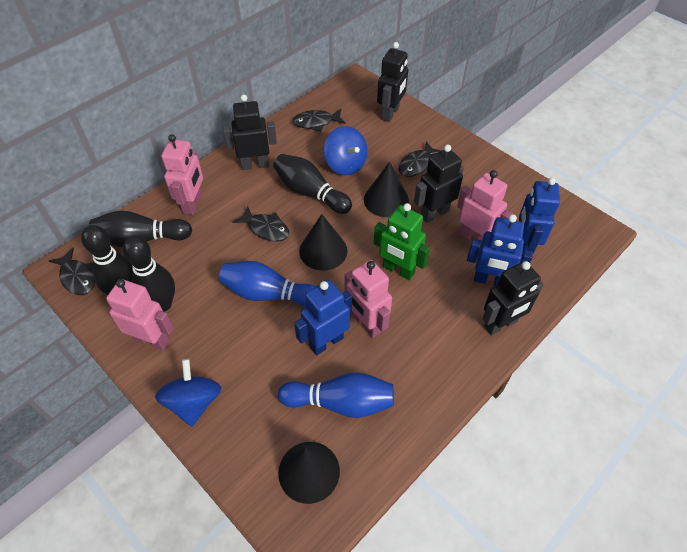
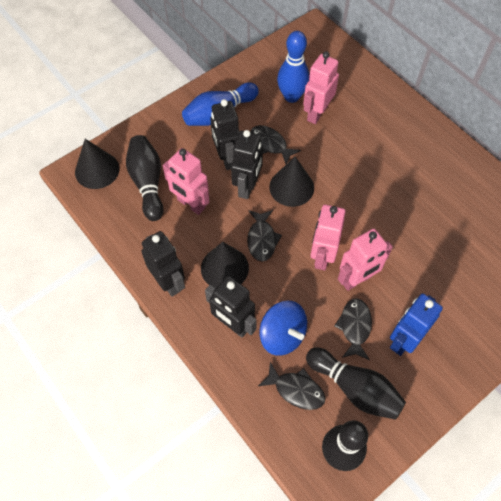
black bowling pin: [81,225,133,295] [89,210,192,248] [123,236,175,312] [273,154,352,214] = 4 -> [126,135,164,221] [306,347,406,420] [322,420,368,471] = 3
blue robot: [294,280,352,355] [467,214,533,286] [519,177,560,254] = 3 -> [390,294,443,356] = 1
blue spinning top: [155,359,221,427] [324,126,367,175] = 2 -> [260,301,307,356] = 1
green robot: [374,203,430,280] = 1 -> none = 0

